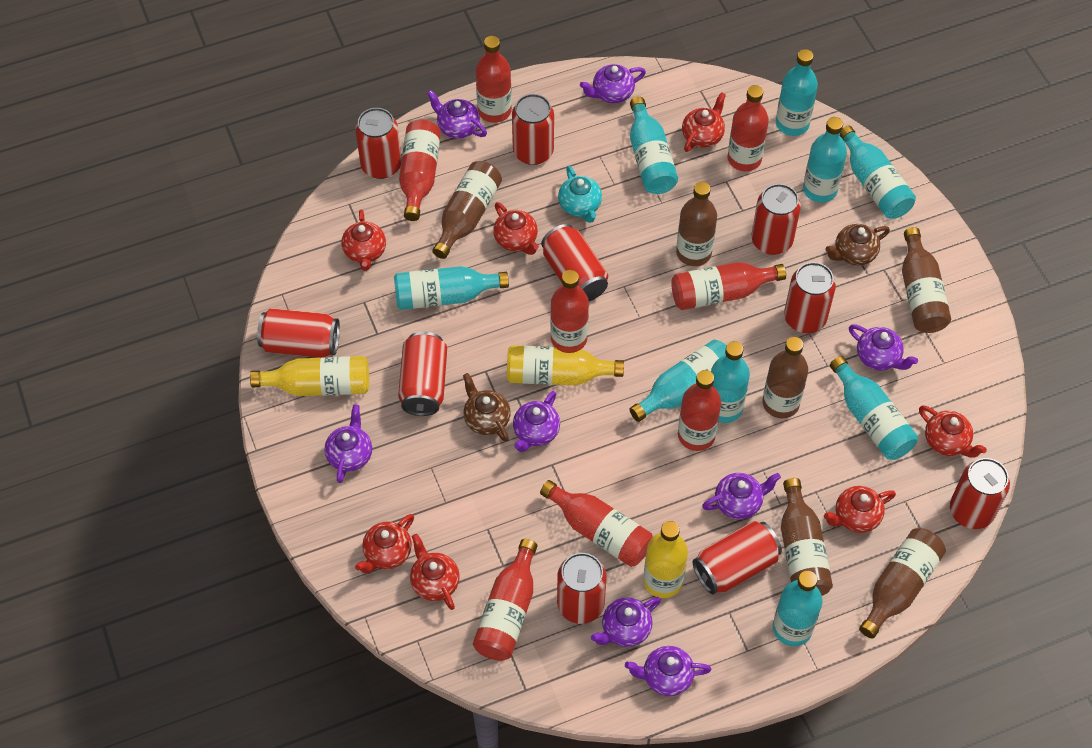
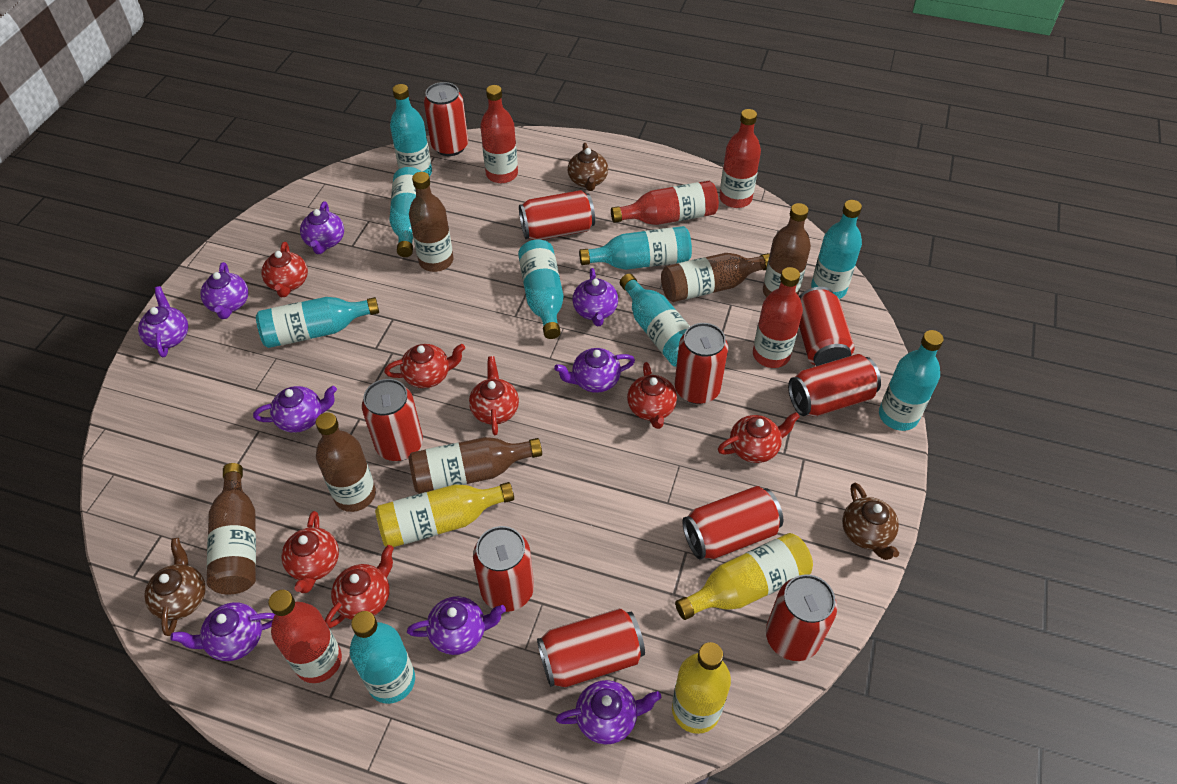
brown teapot: [463,373,511,442] [825,224,890,266] = 2 -> [144,538,205,636] [568,143,608,191] [842,483,899,560] = 3
purple teapot: [324,404,372,483] [427,90,487,139] [513,391,560,452] [580,64,646,103] [591,597,661,647] [625,646,711,696] [702,473,781,519] [849,324,918,371] = 8 -> [138,286,188,357] [171,602,275,661] [200,262,248,319] [253,386,337,433] [300,202,344,254] [407,596,506,655] [554,348,635,393] [556,680,661,744] [573,268,618,326] = 9
red bottle: [399,120,441,221] [473,539,537,661] [476,36,512,123] [540,480,653,567] [550,270,589,349] [671,262,786,310] [678,370,721,451] [728,85,769,171] = 8 -> [268,590,342,683] [480,85,518,183] [611,181,719,225] [719,109,761,208] [753,267,803,368] = 5
turquoise teapot: [558,166,602,223] = 1 -> none = 0

